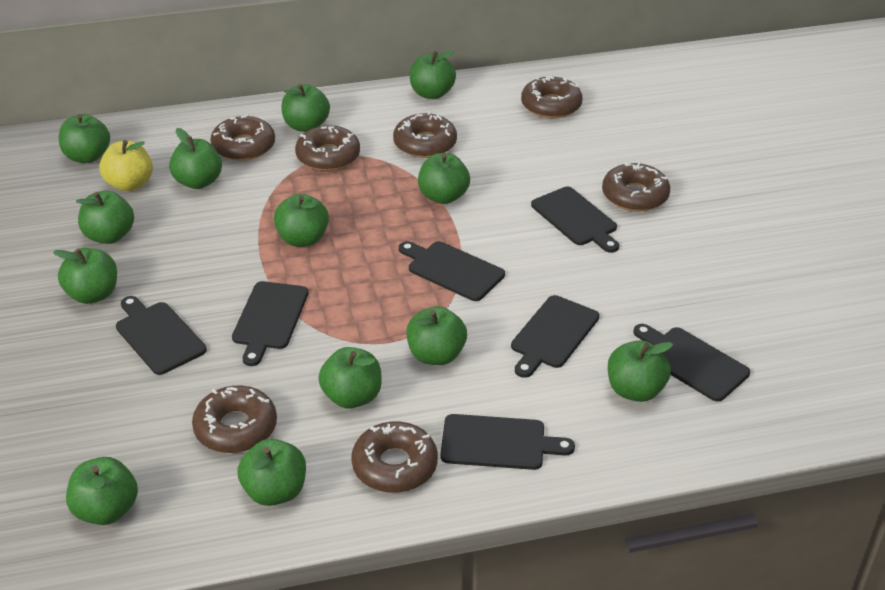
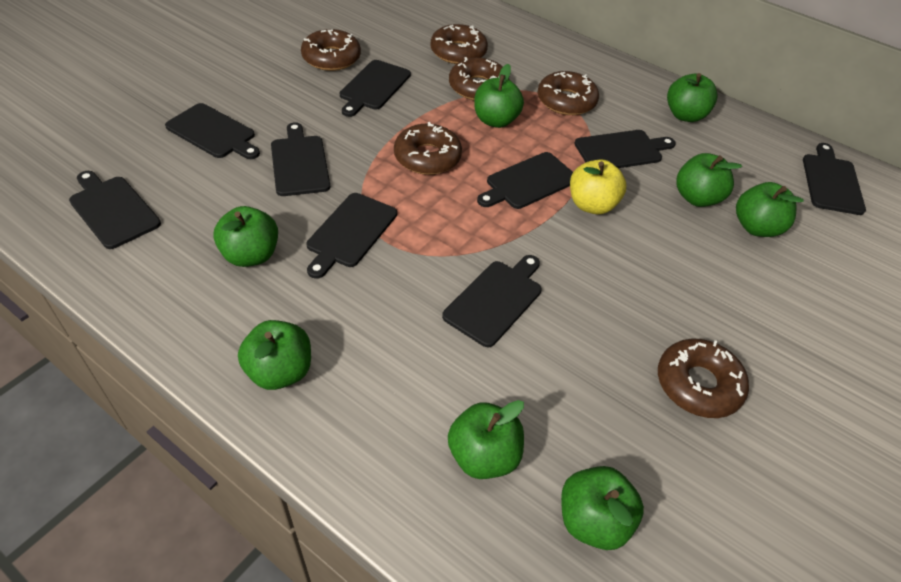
black cutting board: [116,296,207,375] [232,281,308,366] [399,241,505,301] [440,414,575,470] [511,295,599,378] [531,187,619,253] [633,324,750,402] = 7 -> [69,171,161,249] [165,103,260,159] [271,122,331,196] [306,193,397,279] [339,60,411,117] [442,255,542,347] [477,152,573,209] [574,130,676,168] [803,143,866,215] = 9
brown donut: [192,386,277,453] [210,114,275,161] [295,125,360,171] [351,422,438,493] [393,111,457,158] [521,76,583,118] [602,162,670,211] = 7 -> [301,29,361,71] [394,122,462,175] [431,24,488,64] [449,57,509,100] [538,71,599,115] [658,338,749,418] = 6
green apple: [53,248,117,304] [59,114,110,163] [66,457,138,525] [76,191,134,244] [169,128,222,189] [237,439,306,506] [274,194,329,247] [282,84,330,132] [318,347,382,409] [406,306,467,365] [410,50,456,99] [418,153,470,204] [608,340,673,402] = 13 -> [213,206,278,267] [238,320,311,390] [448,400,524,479] [474,64,524,128] [561,466,644,550] [667,73,718,122] [676,153,742,207] [736,182,804,237] = 8

